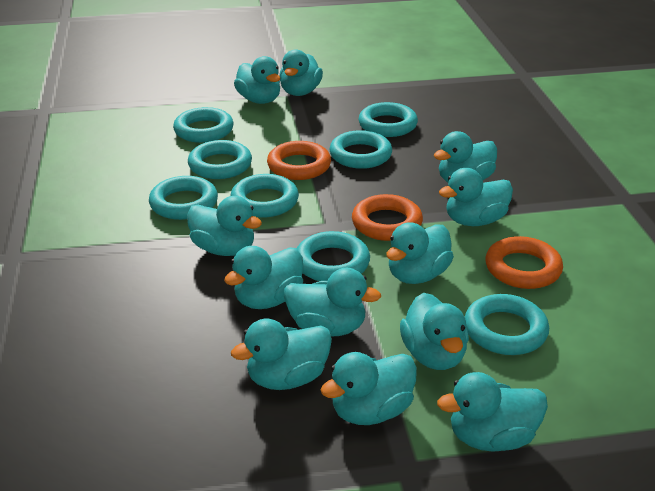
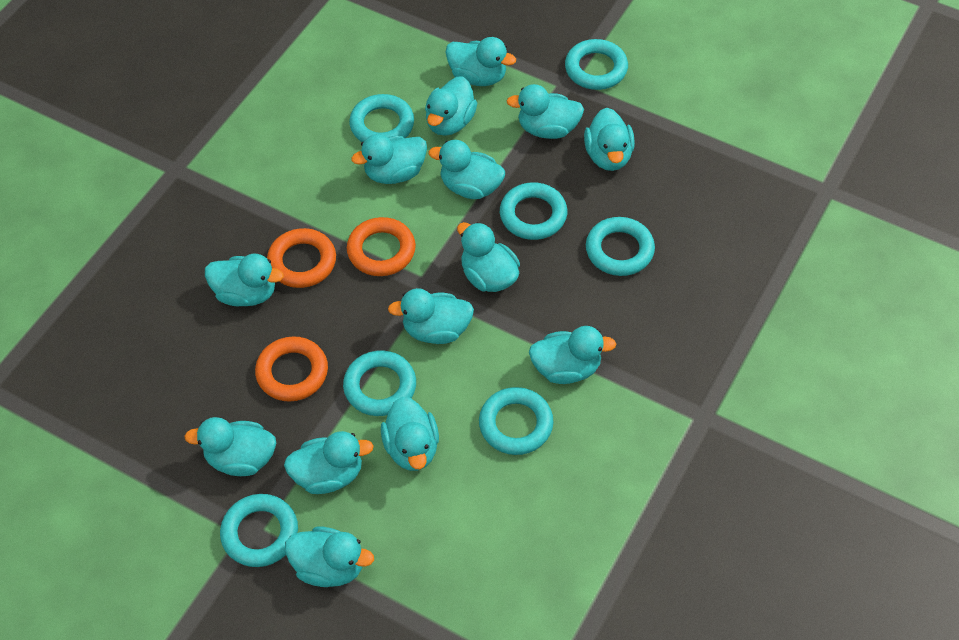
turquoise duck: [187,196,262,256] [224,246,303,309] [231,319,332,390] [234,56,280,104] [280,49,323,96] [284,268,381,337] [321,352,417,425] [386,222,454,284] [400,293,469,370] [434,131,497,183] [437,372,548,452] [439,168,513,226] = 12 -> [184,417,276,476] [205,254,284,306] [284,431,374,494] [285,526,374,587] [351,134,427,184] [381,397,439,471] [388,288,474,344] [425,76,477,136] [429,140,505,199] [446,37,516,86] [457,222,520,292] [506,84,584,139] [529,326,616,384] [584,108,635,171] = 14
turquoise ring: [149,176,218,220] [173,107,234,143] [188,140,252,179] [230,174,299,218] [297,231,370,281] [329,130,392,169] [359,102,418,137] [465,294,549,355] = 8 -> [220,494,298,567] [343,350,416,416] [349,94,414,142] [479,387,553,455] [500,182,567,240] [565,39,628,90] [586,217,655,276] = 7

